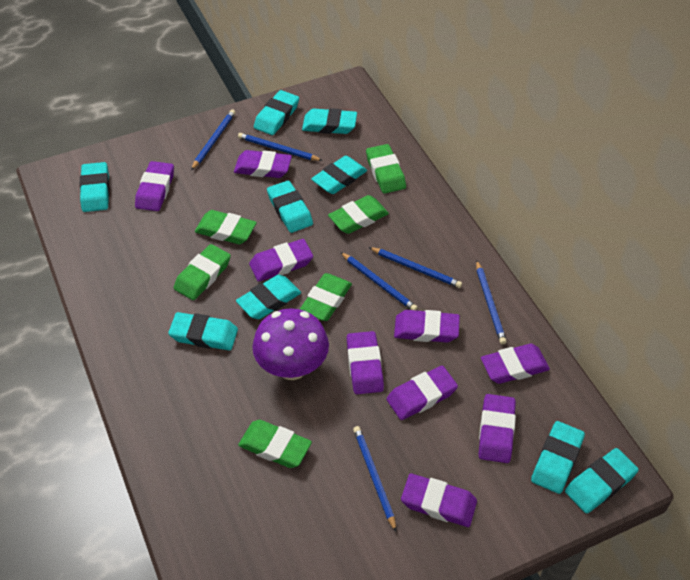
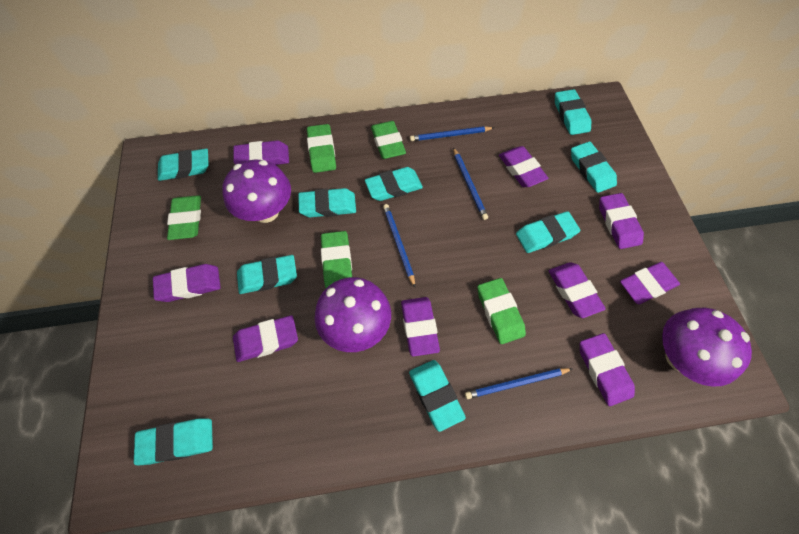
blue pencil: [191,110,235,170] [238,133,323,161] [340,252,418,310] [353,426,396,532] [369,247,462,288] [476,260,507,345] = 6 -> [383,204,415,287] [410,126,494,141] [453,147,488,220] [465,368,573,399] = 4
green eraser: [174,244,231,300] [195,210,257,244] [238,420,312,468] [300,273,352,321] [328,195,389,234] [366,144,406,193] = 6 -> [167,195,201,240] [307,124,336,173] [321,231,352,288] [371,121,406,159] [477,278,526,344] = 5
purple mushroom: [252,308,329,380] = 1 -> [222,160,291,223] [315,277,391,352] [662,307,752,387] = 3

